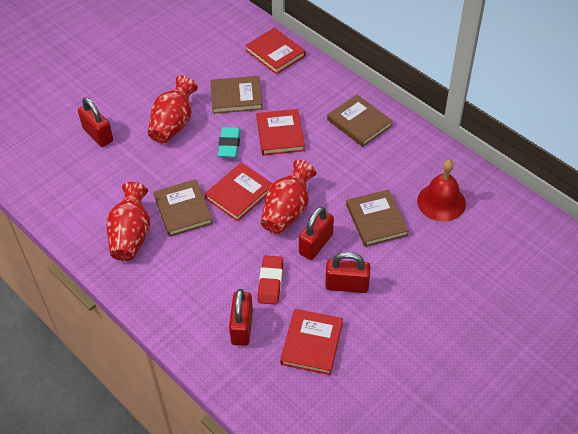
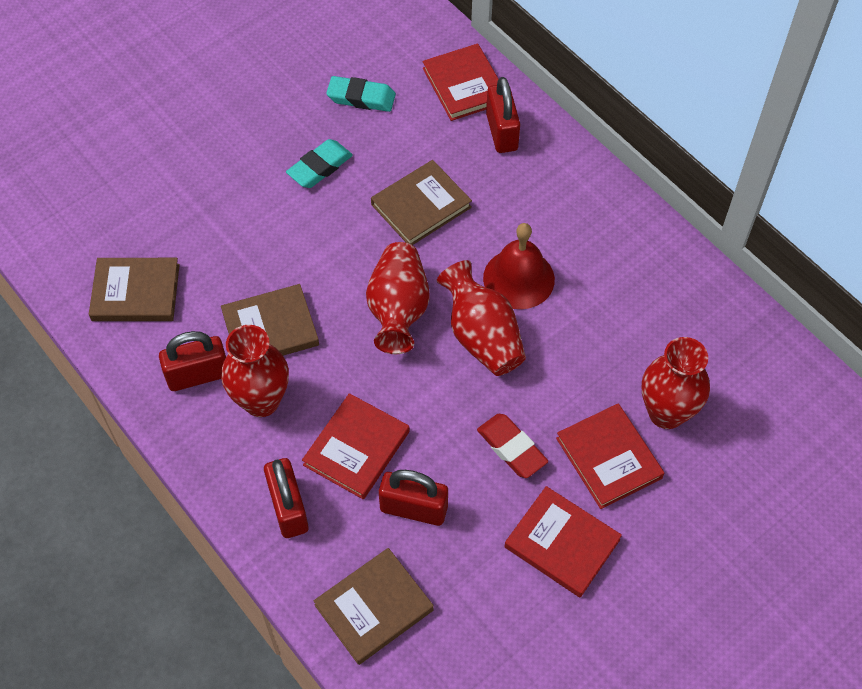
red vase: [106,182,150,261] [148,76,198,144] [261,160,316,234] = 3 -> [221,325,289,417] [366,242,430,354] [437,260,526,376] [642,337,710,429] = 4
turquoise eraser: [218,127,241,158] = 1 -> [286,139,353,188] [326,76,396,112] = 2

